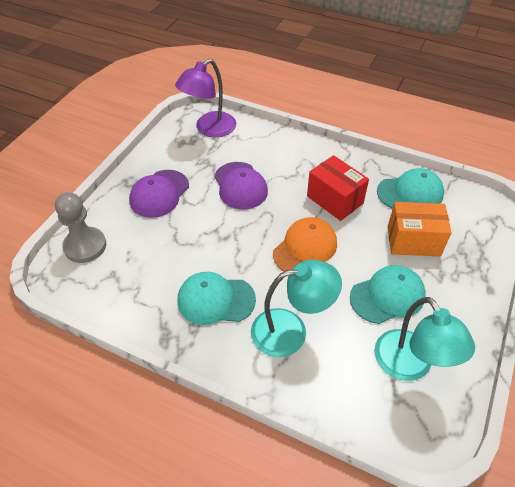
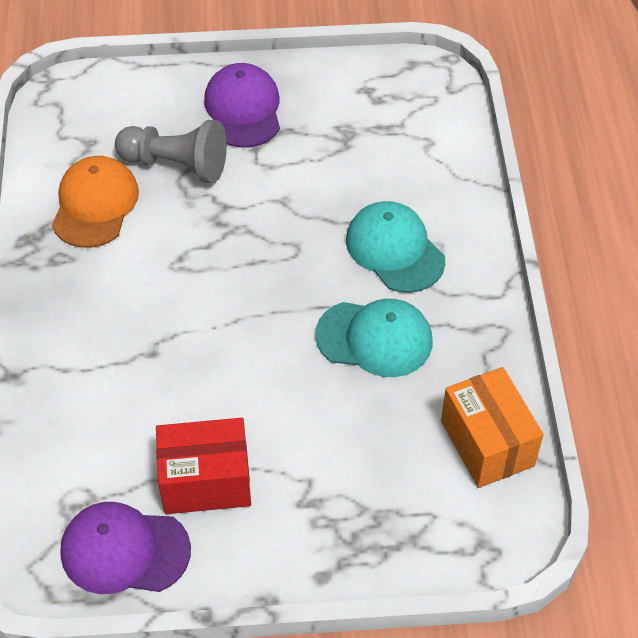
purple lamp: [175,59,236,138] = 1 -> none = 0
turquoise cap: [177,272,256,325] [350,265,426,324] [377,168,444,209] = 3 -> [315,299,432,377] [346,201,445,293] = 2
turquoise lamp: [251,259,342,357] [374,297,475,381] = 2 -> none = 0

